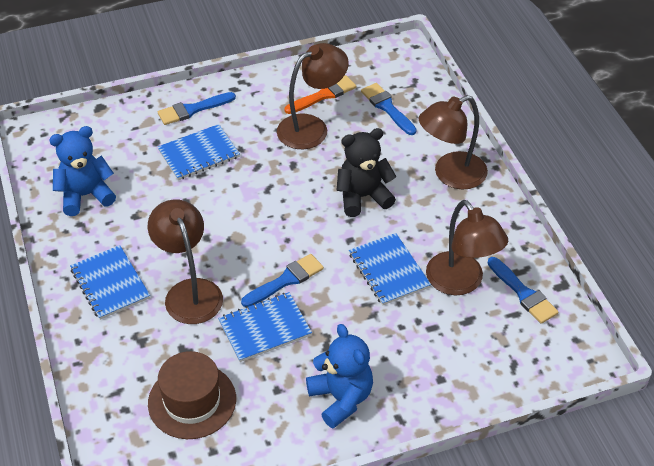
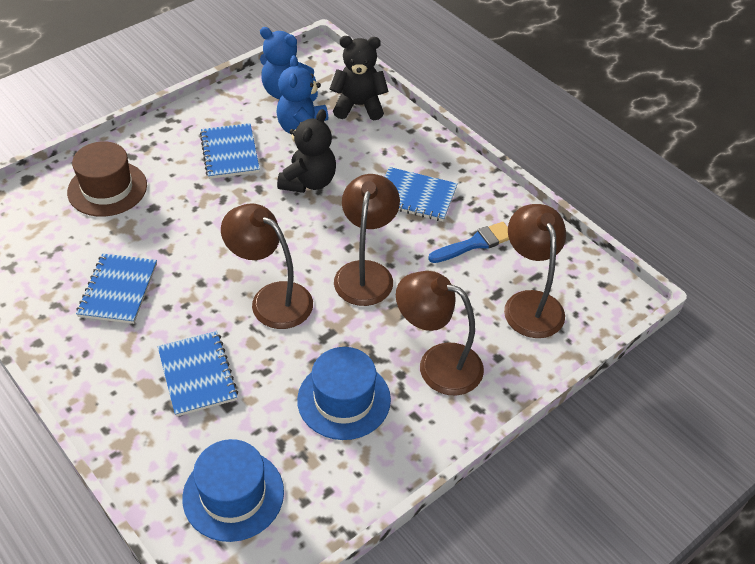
black teddy bear: [336,128,397,217] = 1 -> [277,109,336,193] [330,36,388,120] = 2
blue brush: [158,92,236,125] [241,254,324,307] [361,83,417,135] [487,257,558,324] = 4 -> [428,222,509,263] = 1
blue hat: none = 0 -> [182,439,284,542] [297,347,391,440] = 2
orange brush: [284,75,356,114] = 1 -> none = 0

